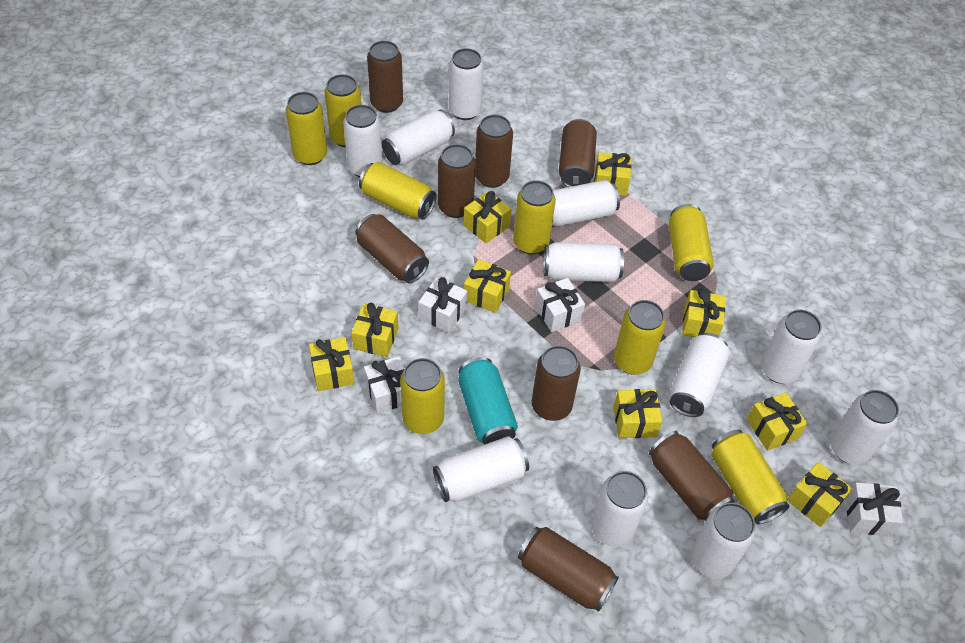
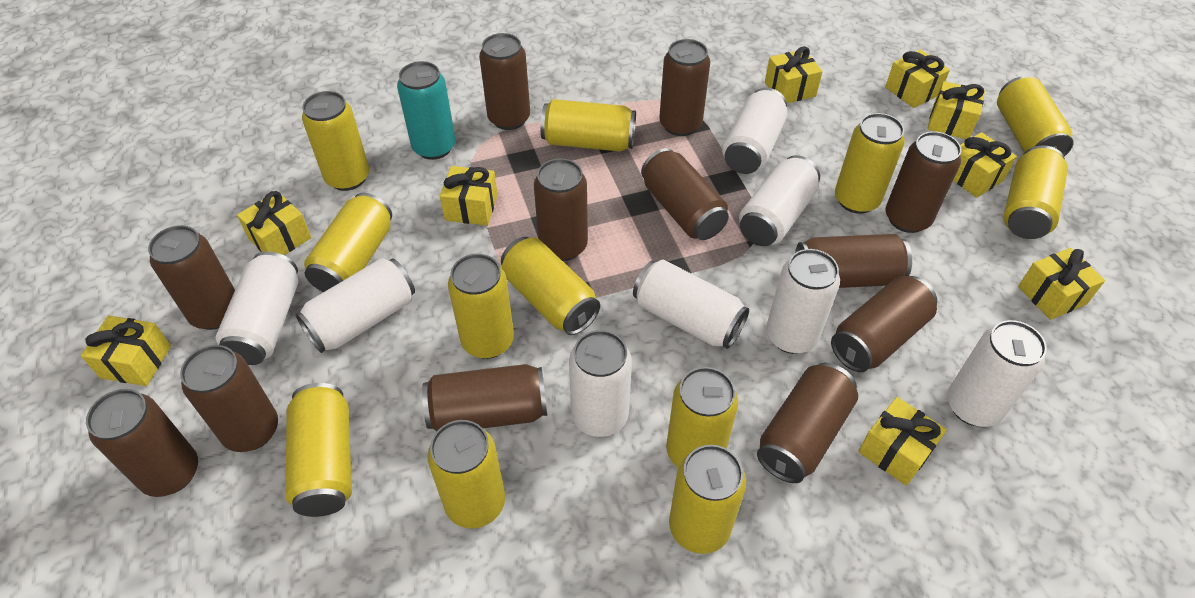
brown can: [355,214,429,283] [367,41,403,113] [438,144,476,218] [475,115,513,188] [518,527,619,612] [532,345,581,421] [559,119,597,187] [649,431,734,521] = 8 -> [86,389,198,497] [148,225,235,330] [180,345,278,452] [422,364,547,432] [479,33,530,130] [534,158,588,261] [641,148,729,240] [659,39,710,136] [757,363,858,483] [795,234,912,288] [831,276,937,372] [885,131,961,233] = 12
white can: [343,105,383,177] [382,110,455,166] [433,436,529,502] [449,48,484,120] [543,242,624,282] [552,180,620,227] [591,471,648,547] [670,333,730,417] [691,503,756,578] [761,310,821,384] [830,390,899,465] = 11 -> [216,251,298,365] [295,258,415,353] [569,330,632,437] [633,260,749,349] [722,88,787,174] [739,155,820,246] [766,249,840,354] [947,320,1047,427] = 8
white gift: [364,356,405,413] [418,277,467,333] [535,278,585,332] [845,482,903,536] = 4 -> none = 0
yellow can: [286,92,327,165] [325,74,361,147] [359,162,437,220] [400,358,445,434] [513,180,556,254] [614,300,666,375] [668,204,714,281] [711,430,789,524] = 8 -> [285,383,352,517] [302,91,369,191] [304,193,392,292] [427,420,505,529] [448,254,514,359] [501,237,600,335] [540,99,636,151] [666,367,738,468] [669,445,746,554] [835,113,905,214] [997,76,1073,156] [1003,145,1068,239] = 12

